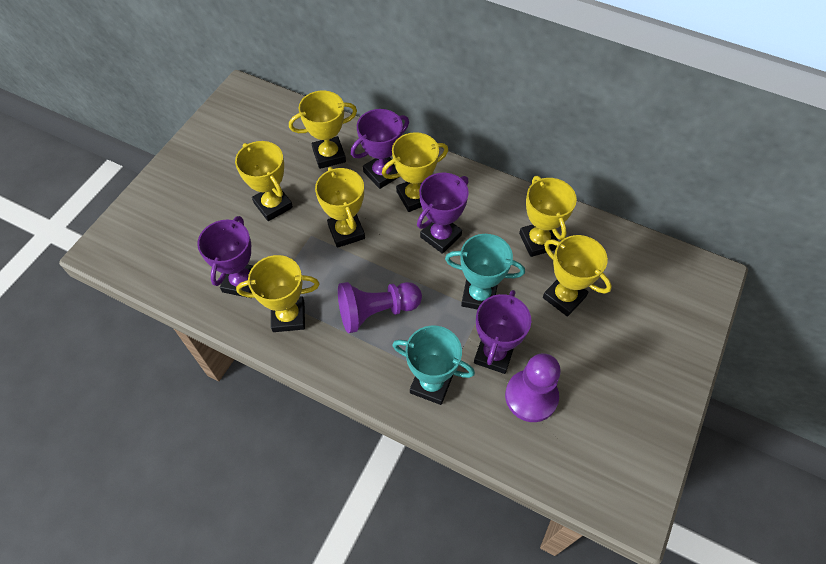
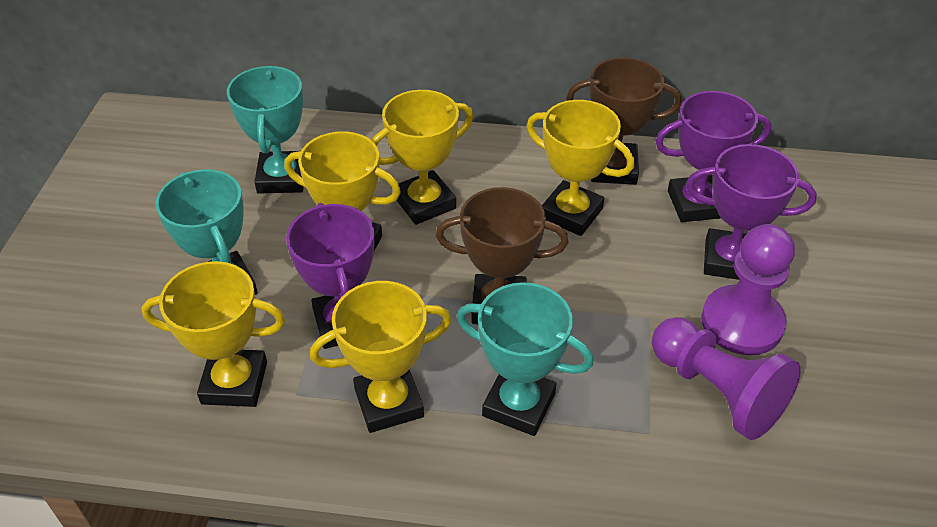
brown trophy: none = 0 -> [436,187,568,324] [567,57,682,185] = 2
purple trophy: [197,216,253,298] [351,109,409,189] [417,173,469,254] [474,290,531,374] = 4 -> [286,203,375,349] [655,91,772,222] [686,144,817,280] = 3
turquoise trophy: [392,325,475,405] [445,234,525,310] = 2 -> [155,169,258,295] [227,66,304,194] [457,282,594,436] = 3
yellow trophy: [235,141,293,221] [236,255,320,332] [289,91,357,169] [315,167,365,248] [382,132,448,212] [519,176,577,257] [543,235,612,317] = 7 -> [141,261,285,407] [285,131,401,251] [310,281,451,433] [372,90,473,225] [527,100,634,236] = 5

